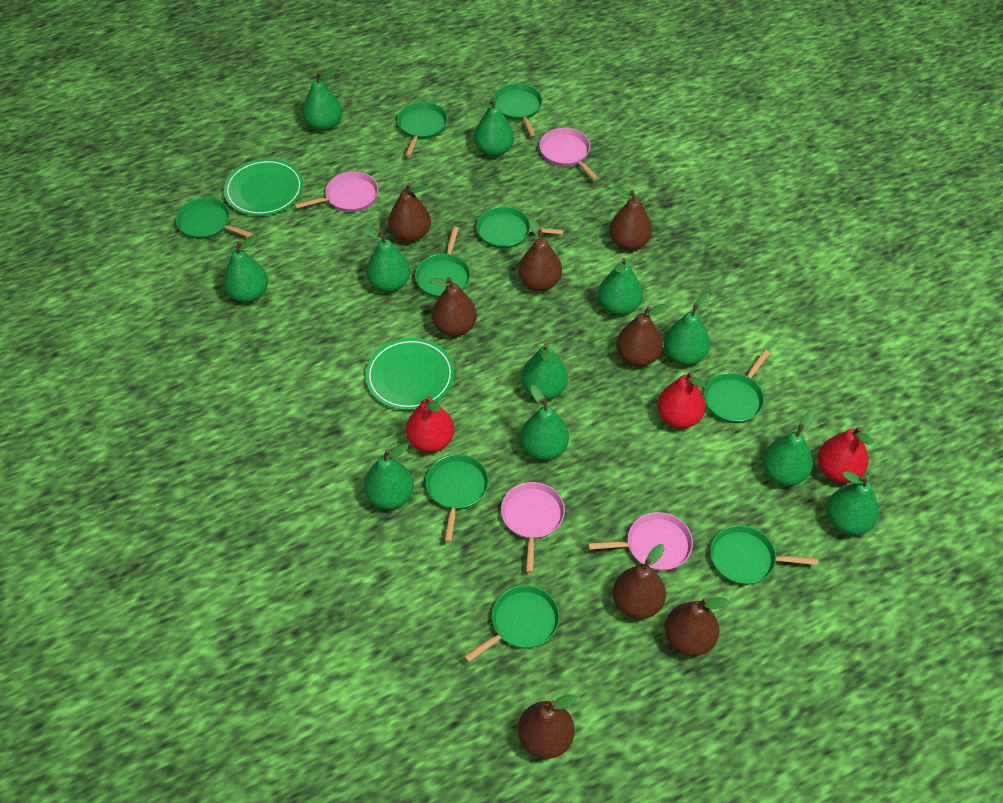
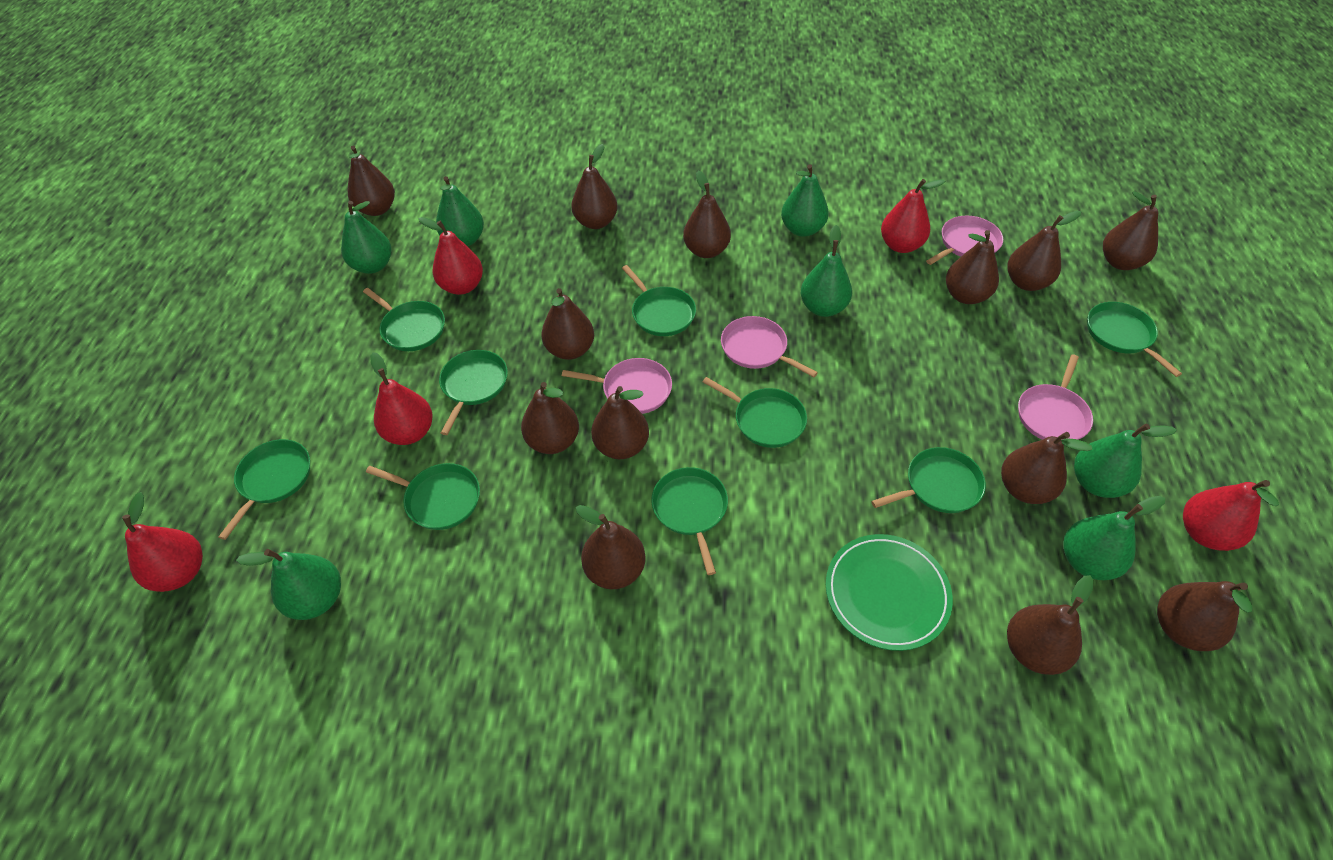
brown pear: [388,183,431,242] [429,277,477,336] [518,218,562,291] [518,694,577,759] [609,188,652,251] [613,544,666,619] [616,304,669,367] [665,597,729,656] = 8 -> [348,146,395,216] [521,382,579,454] [541,288,594,360] [571,144,617,229] [576,505,646,589] [591,386,649,459] [683,171,731,258] [946,230,999,304] [1001,432,1093,504] [1007,575,1094,675] [1008,211,1081,291] [1103,191,1158,270] [1157,581,1252,651] = 13
green pear: [223,235,268,302] [302,71,342,131] [363,227,410,292] [364,443,414,509] [474,98,514,157] [520,385,569,460] [521,343,568,400] [598,258,643,315] [664,293,710,365] [762,411,814,486] [827,471,879,535] = 11 -> [236,549,341,620] [341,201,392,274] [436,176,484,246] [781,164,829,237] [801,225,852,317] [1063,496,1165,580] [1074,423,1177,498] = 7
green plate: [224,159,304,216] [365,338,455,410] = 2 -> [826,534,953,651] = 1
red pear: [406,396,454,452] [657,371,706,428] [818,427,873,483] = 3 -> [122,492,203,592] [370,352,433,445] [419,217,483,295] [881,179,945,253] [1183,480,1279,551] = 5

